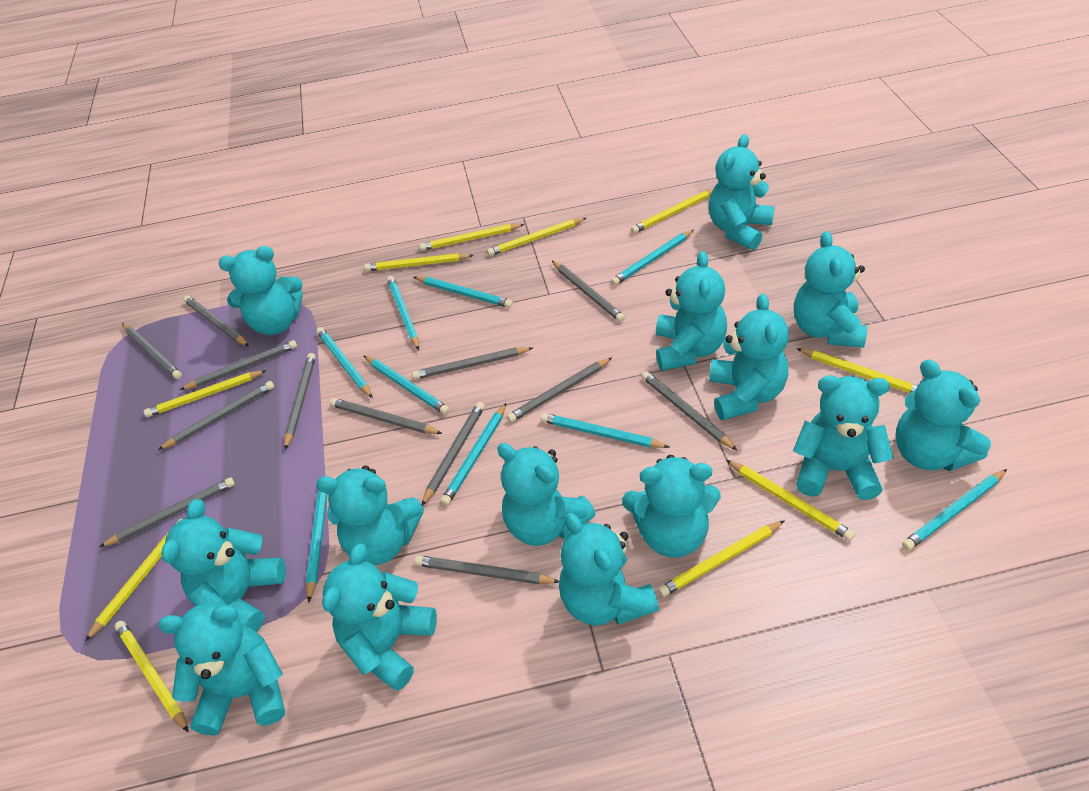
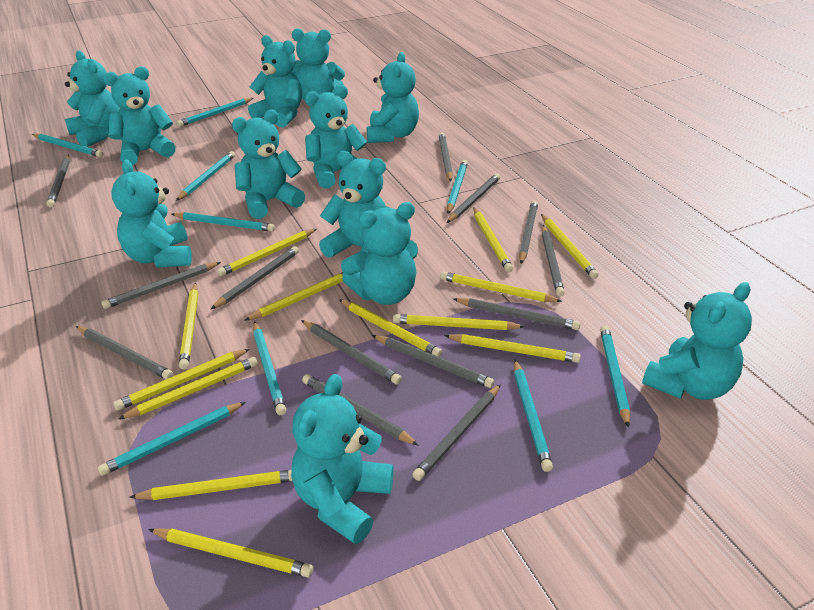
turquoise teddy bear: [158,603,285,736] [161,499,286,632] [218,246,303,335] [316,465,424,565] [322,544,437,691] [497,443,596,546] [559,513,659,626] [622,455,721,558] [656,251,727,371] [709,134,775,250] [709,294,789,420] [793,375,893,500] [794,231,867,348] [896,359,991,471] = 14 -> [65,51,120,147] [103,66,176,165] [111,159,192,268] [232,110,305,219] [248,35,302,128] [291,374,394,544] [292,28,345,100] [305,85,367,189] [319,151,389,258] [341,202,418,305] [367,52,419,143] [642,282,752,400] = 12
yellow pencil: [85,519,182,642] [115,621,189,732] [144,370,267,417] [364,253,474,271] [419,224,525,251] [487,218,586,256] [631,189,713,234] [658,520,785,597] [726,460,855,541] [796,348,917,393] = 10 -> [113,349,250,411] [119,357,258,419] [129,470,292,500] [148,528,313,578] [179,282,198,370] [217,229,317,276] [244,272,344,321] [339,299,442,357] [393,314,525,330] [440,271,562,302] [444,334,581,363] [473,208,513,272] [541,214,598,279] = 13

